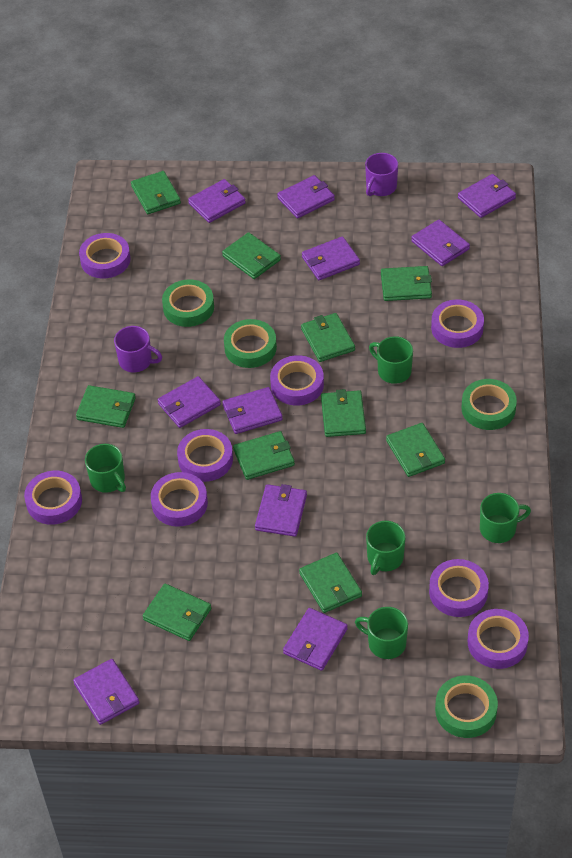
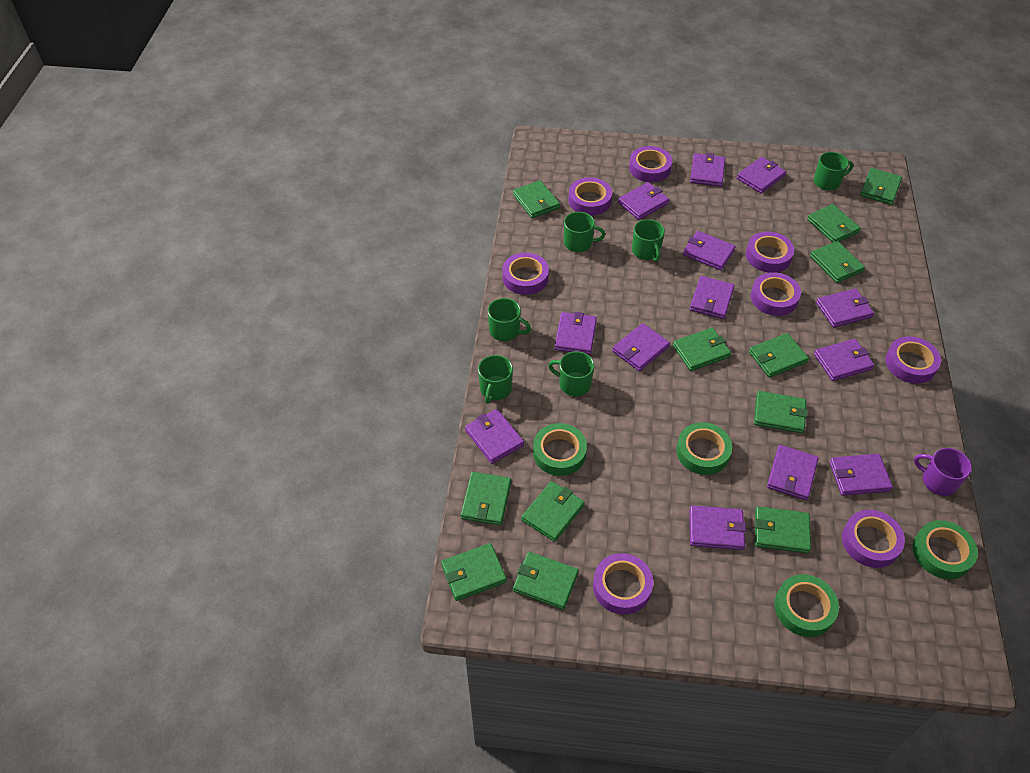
green mug: [85,444,126,493] [355,607,408,659] [366,521,406,575] [369,336,413,384] [480,493,531,543] = 5 -> [478,355,513,404] [488,298,531,341] [548,351,594,396] [564,212,605,252] [632,219,665,261] [814,152,853,190] = 6
green wallet: [76,385,136,428] [131,171,181,214] [143,584,211,641] [222,232,281,279] [233,431,295,480] [299,553,362,613] [301,313,355,362] [321,389,366,437] [381,266,432,301] [386,423,445,477] = 10 -> [441,543,507,601] [461,472,511,525] [513,180,560,218] [513,552,579,610] [521,481,585,542] [673,328,731,371] [749,333,809,378] [754,391,808,433] [755,506,811,553] [807,204,861,243] [810,241,865,283] [860,168,902,205] = 12
purple mug: [114,326,162,372] [365,153,398,196] = 2 -> [914,448,972,496] = 1
purple wallet: [73,659,139,725] [158,376,221,428] [188,179,246,223] [222,387,283,434] [255,484,307,537] [277,175,335,218] [283,608,348,671] [302,236,360,280] [411,220,470,266] [458,174,516,218] = 10 -> [465,409,524,464] [555,312,597,355] [612,323,670,371] [618,182,669,220] [683,231,736,270] [689,505,746,550] [690,153,725,187] [690,276,735,319] [737,157,786,194] [767,445,819,500] [814,339,875,381] [816,289,874,328] [829,454,893,496] = 13

